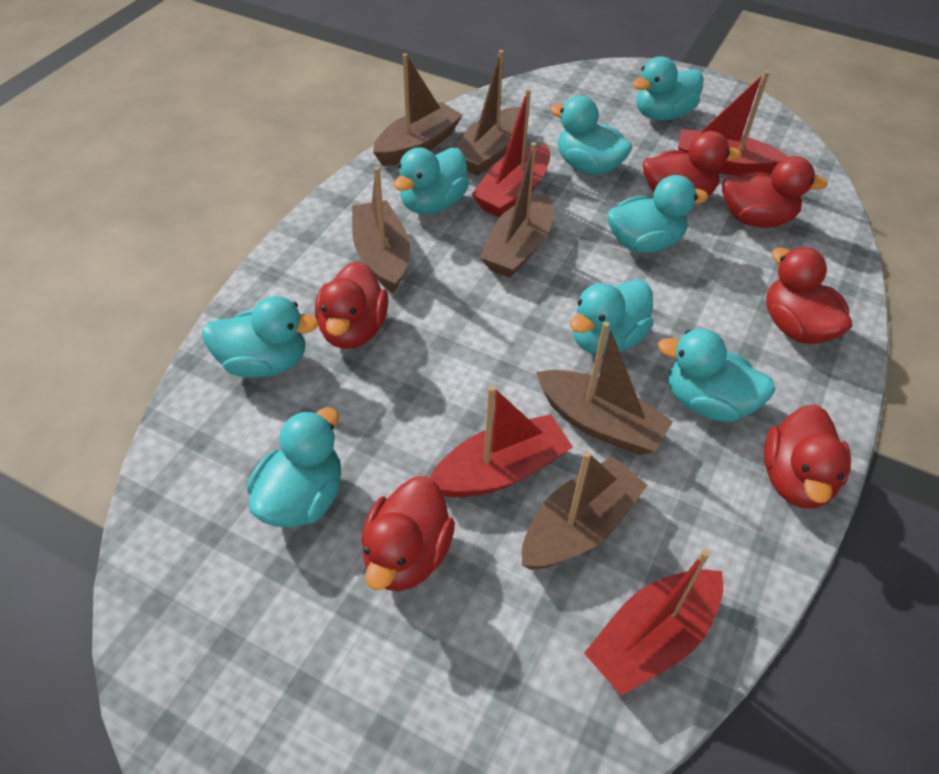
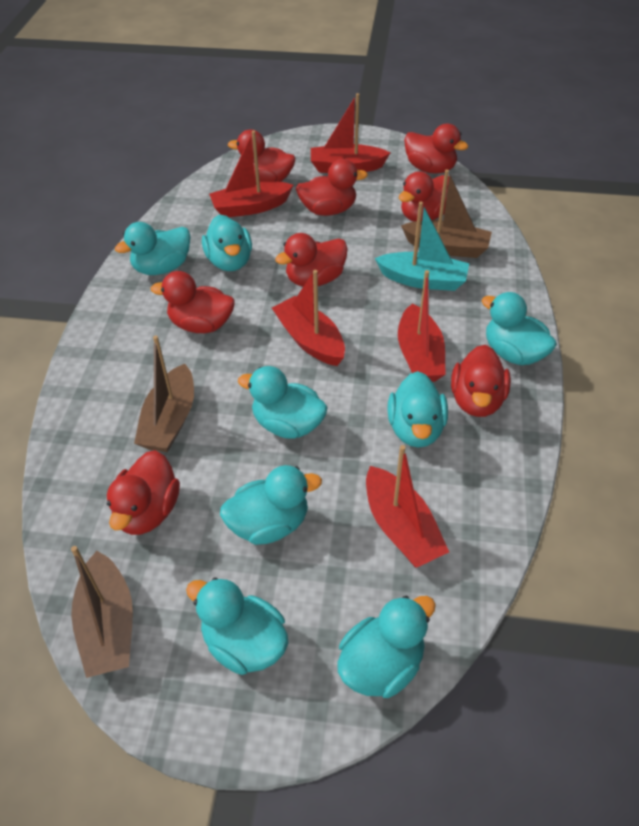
brown boat: [352,166,410,293] [373,53,463,166] [455,50,521,176] [480,142,553,278] [522,451,647,570] [536,322,673,455] = 6 -> [71,546,133,678] [134,335,194,452] [401,169,492,258] = 3
red boat: [430,385,573,497] [471,89,550,218] [584,549,723,696] [678,71,788,176] = 4 -> [209,131,293,217] [272,270,345,366] [311,93,390,173] [366,445,449,568] [398,270,445,382] = 5
red duck: [315,261,389,349] [361,476,455,591] [643,131,742,196] [722,156,828,228] [764,404,851,509] [766,247,852,344] = 6 -> [107,450,180,535] [151,271,235,333] [228,130,295,182] [275,233,348,287] [296,159,368,216] [399,171,449,222] [404,123,468,174] [451,345,511,417] = 8
turquoise boat: none = 0 -> [375,202,469,291] = 1

